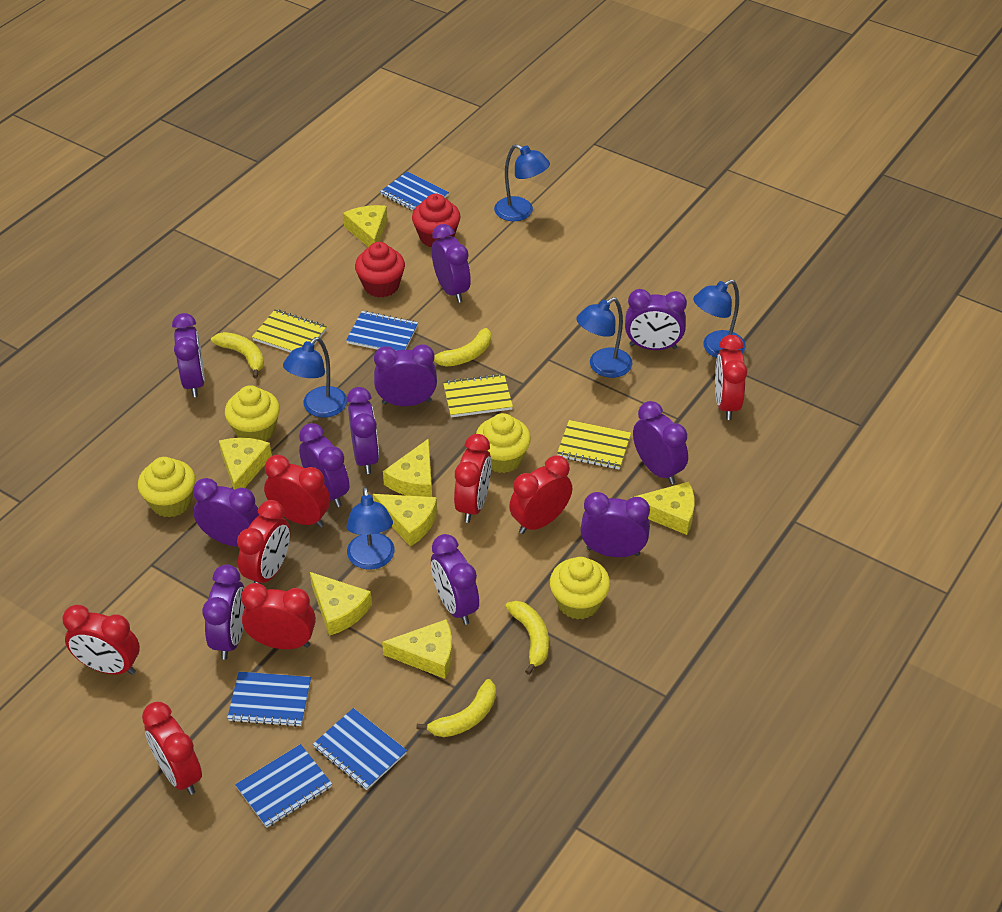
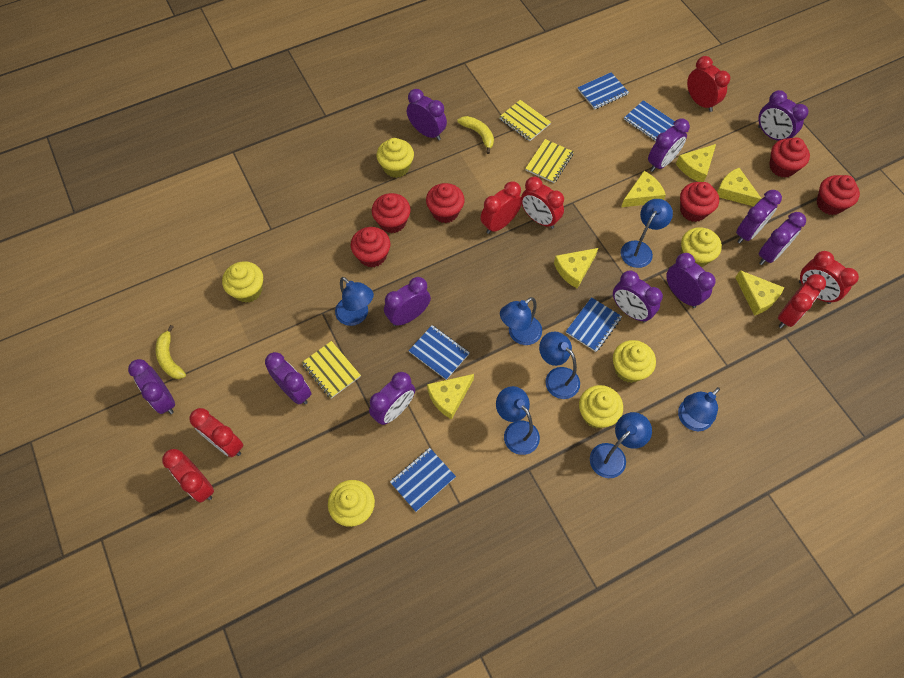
blue lamp: [283,337,347,417] [347,487,395,570] [494,144,550,221] [576,297,632,378] [693,280,746,358] = 5 -> [335,277,374,326] [496,386,540,455] [500,297,542,345] [539,331,580,399] [590,412,652,478] [621,199,673,268] [678,387,720,431] = 7
red clock: [62,605,140,675] [142,702,202,795] [237,500,290,584] [241,583,316,649] [264,455,330,527] [454,434,491,523] [509,455,572,534] [715,335,747,420] = 8 -> [162,449,214,503] [189,408,243,457] [480,181,522,234] [521,177,564,229] [687,56,730,112] [778,274,826,329] [799,251,859,304] = 7
red cupcake: [355,242,405,297] [412,194,461,247] = 2 -> [351,227,391,268] [372,193,411,233] [426,183,465,223] [680,182,719,222] [769,137,810,178] [817,175,860,215] = 6
yellow banana: [211,332,264,378] [416,679,496,737] [434,328,491,367] [505,601,549,675] = 4 -> [156,325,186,379] [457,116,494,154] = 2
yellow cheese: [219,438,272,490] [310,572,372,636] [343,205,387,247] [373,494,437,547] [382,619,452,679] [383,438,432,497] [631,482,694,535] = 7 -> [427,374,474,419] [554,248,598,289] [621,171,666,207] [676,144,716,182] [717,168,762,206] [735,270,784,316] = 6
yellow cupcake: [138,457,196,518] [225,385,280,441] [476,413,531,473] [550,557,610,620] = 4 -> [222,261,263,303] [328,480,375,527] [377,138,414,178] [579,385,623,429] [613,340,656,383] [681,227,722,267] = 6

